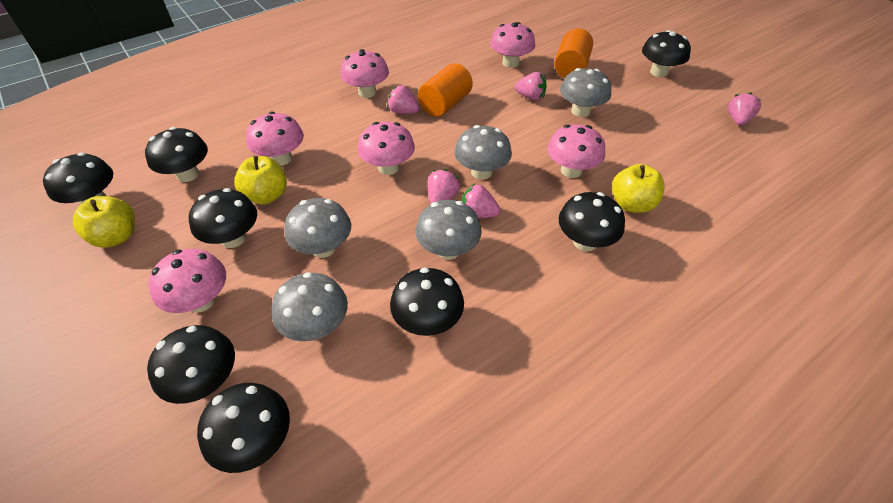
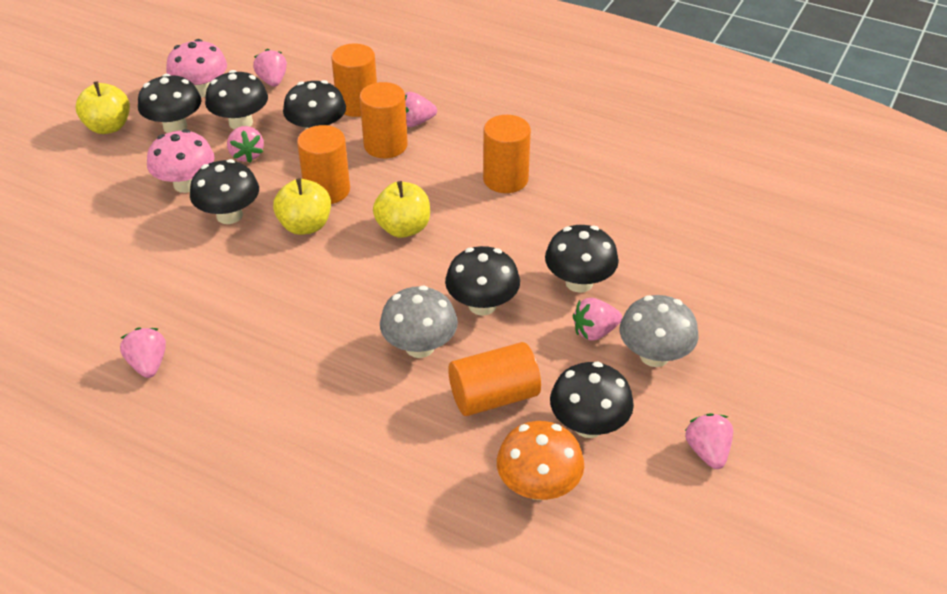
black mushroom: [43,152,113,204] [145,127,208,182] [147,325,235,404] [189,188,257,248] [197,383,290,473] [390,267,464,336] [559,192,625,251] [642,30,691,77] = 8 -> [138,74,202,133] [190,159,259,224] [205,70,268,129] [283,80,346,130] [445,246,520,316] [545,225,619,293] [550,362,634,438] = 7
grey mushroom: [272,272,348,341] [285,198,351,258] [415,200,482,260] [454,125,512,180] [560,68,611,117] = 5 -> [380,286,458,358] [619,295,698,367] = 2
orange cylinder: [418,63,473,117] [554,28,593,78] = 2 -> [297,125,350,204] [331,43,377,117] [359,82,408,158] [448,342,541,416] [483,115,531,193] = 5
orange mushroom: none = 0 -> [497,421,584,500] = 1
pink mushroom: [148,249,226,313] [246,112,304,166] [340,49,389,98] [358,122,415,175] [490,22,535,68] [547,124,605,178] = 6 -> [147,129,215,193] [166,39,227,97] = 2
pink strawberry: [387,85,420,114] [427,169,460,204] [462,184,500,218] [515,72,547,100] [728,92,761,126] = 5 -> [120,327,166,378] [227,126,264,163] [253,49,287,87] [405,92,437,127] [573,298,622,341] [685,413,733,469] = 6

